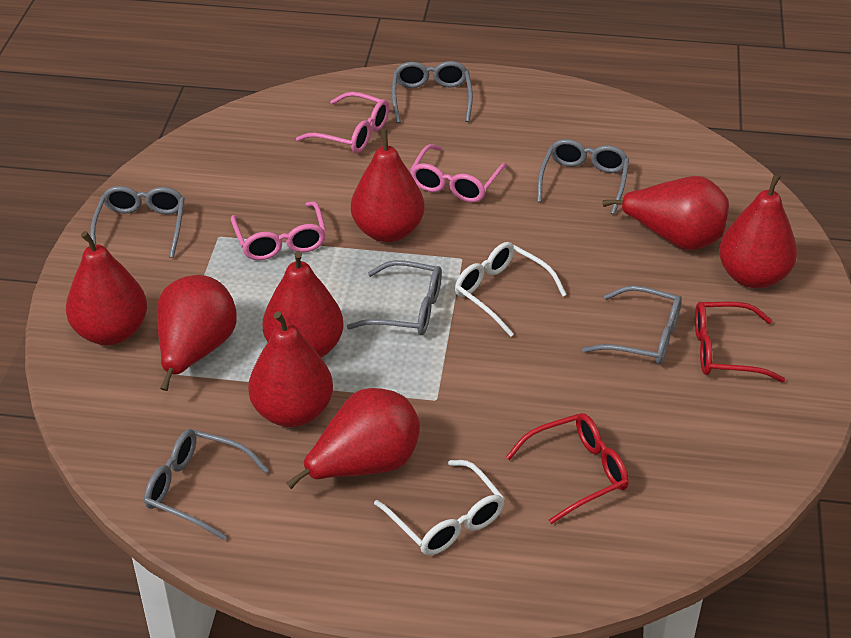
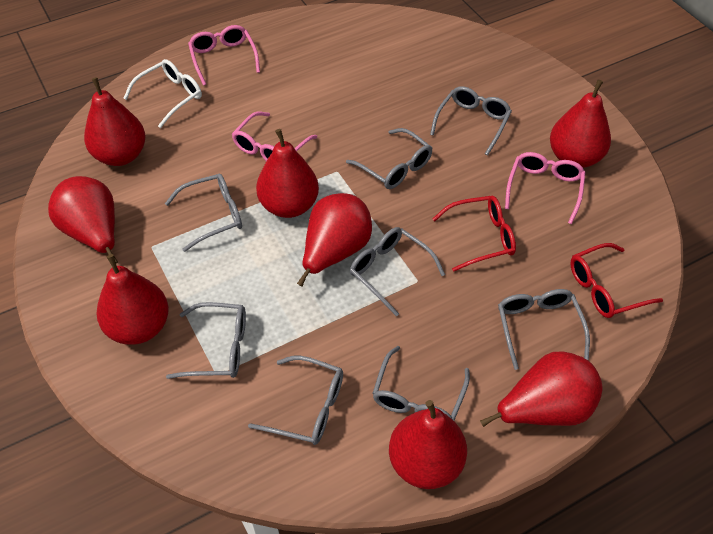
grey glasses: [90,186,185,258] [144,429,269,540] [347,260,442,335] [392,61,473,123] [537,139,629,215] [582,285,682,365] = 6 -> [165,174,242,252] [166,302,246,379] [248,356,343,445] [346,128,432,189] [350,227,445,317] [372,346,470,421] [430,86,512,156] [498,289,590,370] = 8
white glasses: [374,460,505,555] [455,242,567,337] = 2 -> [123,59,202,128] = 1

